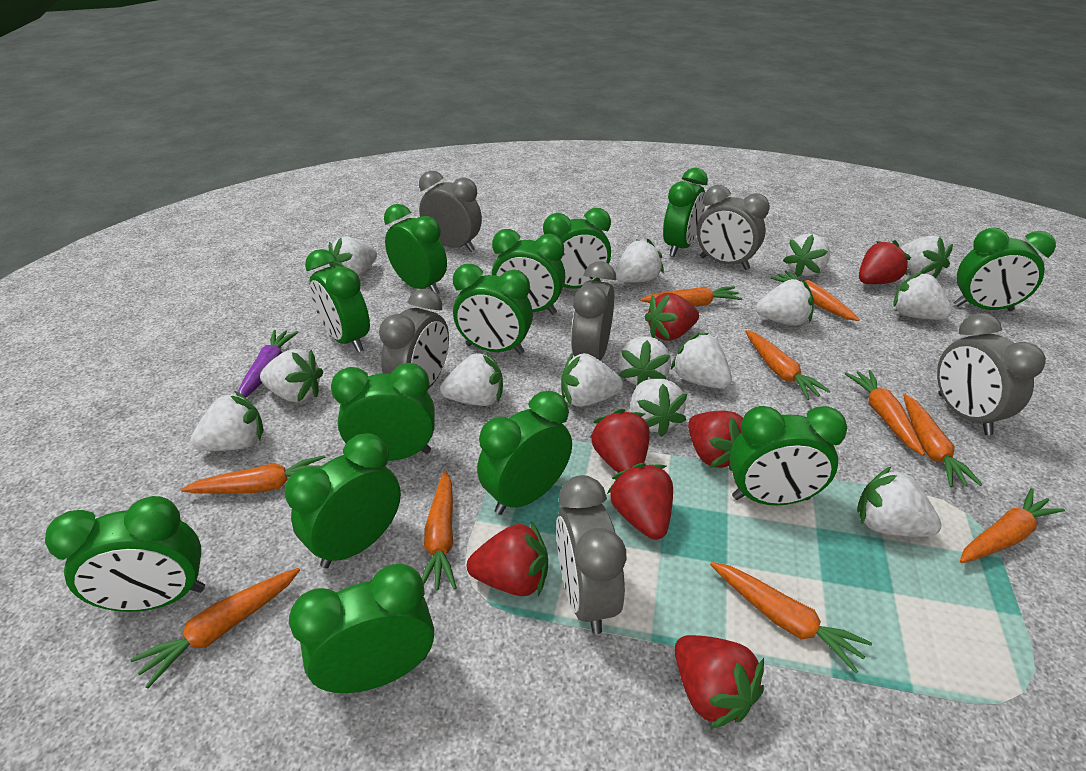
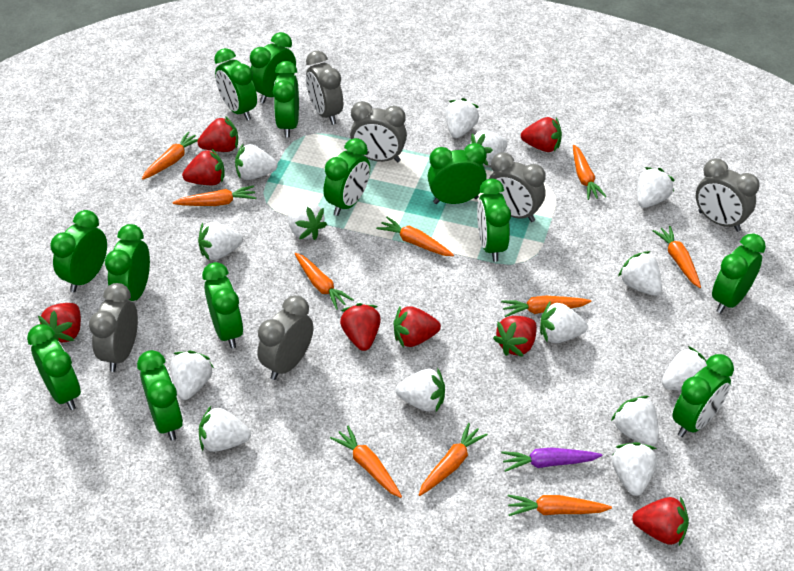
red strawberry: [467,521,548,596] [590,409,650,473] [607,463,673,540] [645,293,699,341] [675,635,764,729] [688,411,743,471] [859,240,911,284] = 7 -> [38,303,81,343] [182,148,225,185] [197,116,238,152] [340,303,381,351] [394,306,441,347] [493,316,537,357] [521,117,562,152] [632,496,689,546] = 8

